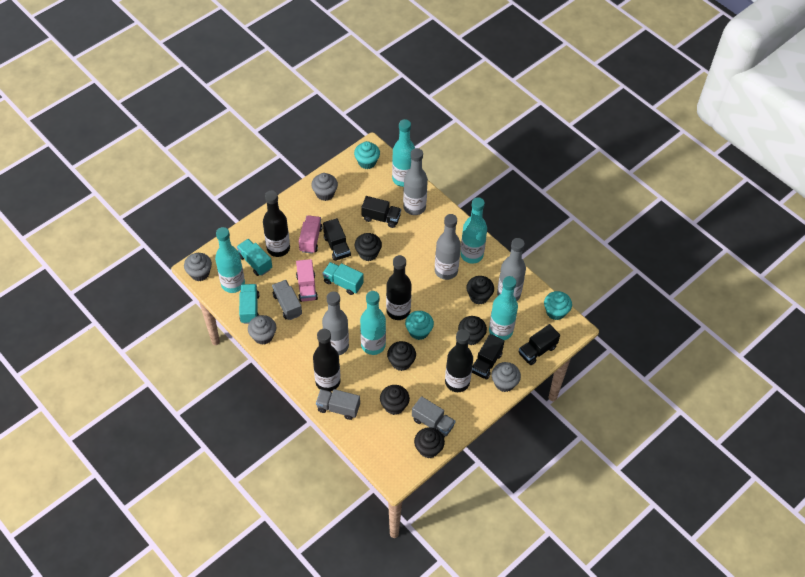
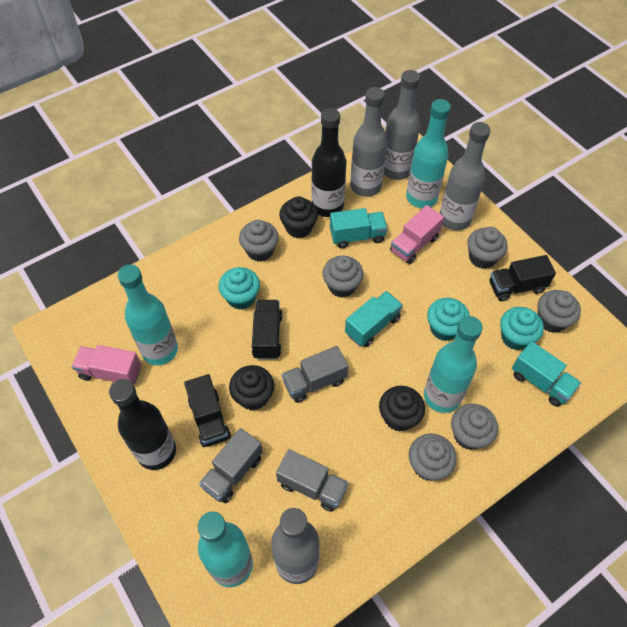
black bottle: [263,190,290,257] [313,329,341,392] [386,255,412,320] [445,329,473,392] = 4 -> [109,379,176,470] [311,108,347,217] = 2
black cupcake: [355,233,382,261] [380,385,410,415] [387,341,416,371] [414,427,445,458] [458,316,487,345] [466,276,494,304] = 6 -> [229,365,274,410] [279,196,318,238] [379,386,425,432] = 3
black truck: [323,218,351,261] [361,196,401,228] [472,334,504,380] [519,324,560,365] = 4 -> [184,374,231,447] [252,300,282,360] [490,255,556,301] = 3
grey cupcake: [184,253,212,281] [248,315,276,345] [311,173,338,201] [492,362,521,392] = 4 -> [239,220,279,262] [323,256,364,298] [409,434,457,481] [451,403,498,450] [467,227,508,269] [538,290,581,333] = 6
turquoise bottle: [215,227,245,293] [360,291,386,355] [392,119,415,187] [460,197,487,264] [489,276,518,340] = 5 -> [117,264,178,365] [198,512,253,587] [406,99,451,208] [424,316,483,413] = 4

